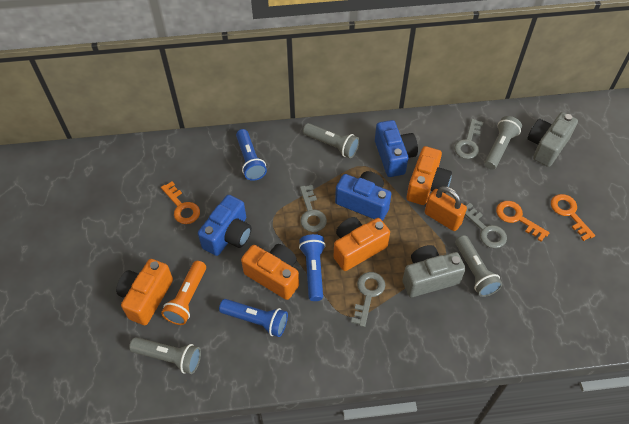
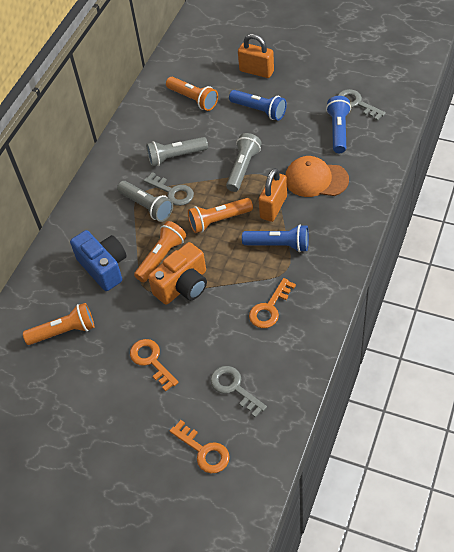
blue camera: [198,195,252,256] [335,171,392,221] [375,120,418,177] = 3 -> [70,230,127,291] = 1
grey camera: [402,245,466,297] [527,112,578,167] = 2 -> none = 0
grey flashlight: [129,337,201,374] [303,123,360,158] [455,235,502,297] [484,116,522,170] = 4 -> [117,181,173,222] [146,137,208,167] [226,133,262,192] = 3
grey key: [300,185,327,232] [351,272,385,327] [454,119,484,159] [465,203,507,248] = 4 -> [144,172,194,206] [210,366,267,418] [338,89,386,121] = 3
orange camera: [116,259,173,325] [241,244,299,300] [333,217,390,271] [407,146,452,205] = 4 -> [148,242,207,305] = 1
orange cap: none = 0 -> [285,156,349,197] = 1
orange flashlight: [161,261,206,325] = 1 -> [23,303,95,345] [134,221,186,282] [166,77,218,111] [188,198,253,233] = 4
orange padlock: [425,186,467,231] = 1 -> [238,34,274,78] [259,168,287,222] = 2

